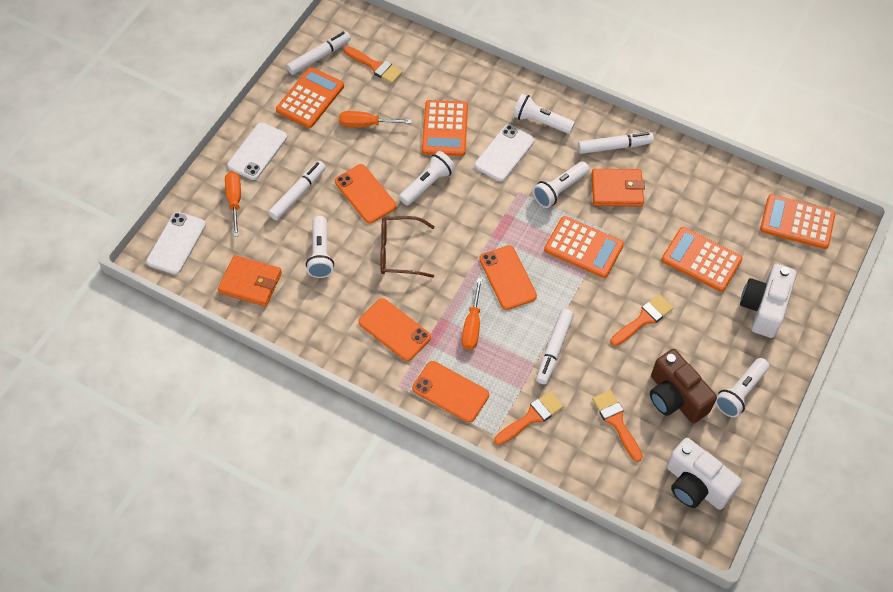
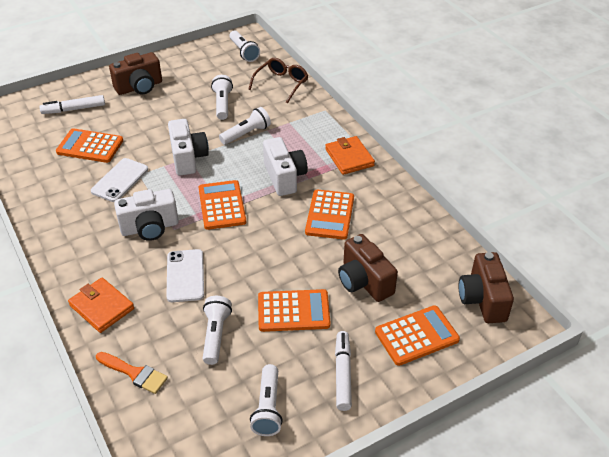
brown camera: [650,349,717,423] = 1 -> [109,52,162,95] [338,234,398,302] [459,252,514,323] = 3
orange brush: [344,46,403,84] [494,391,564,445] [592,390,643,462] [610,294,674,346] = 4 -> [96,352,168,394] = 1
orange phone: [335,164,396,223] [358,298,431,361] [412,361,489,423] [479,245,537,310] = 4 -> none = 0
orange screwdriver: [225,171,241,237] [339,111,412,127] [462,278,482,350] = 3 -> none = 0
white camera: [666,438,742,510] [740,264,797,338] = 2 -> [114,189,179,241] [168,119,209,176] [263,137,308,196] = 3
white marker: [268,161,326,220] [287,31,351,75] [536,309,574,384] [578,132,654,154] = 4 -> [39,95,105,114] [335,331,352,411] = 2
white phone: [146,212,206,274] [227,122,287,180] [475,124,535,182] = 3 -> [91,158,148,202] [166,249,204,302] = 2

